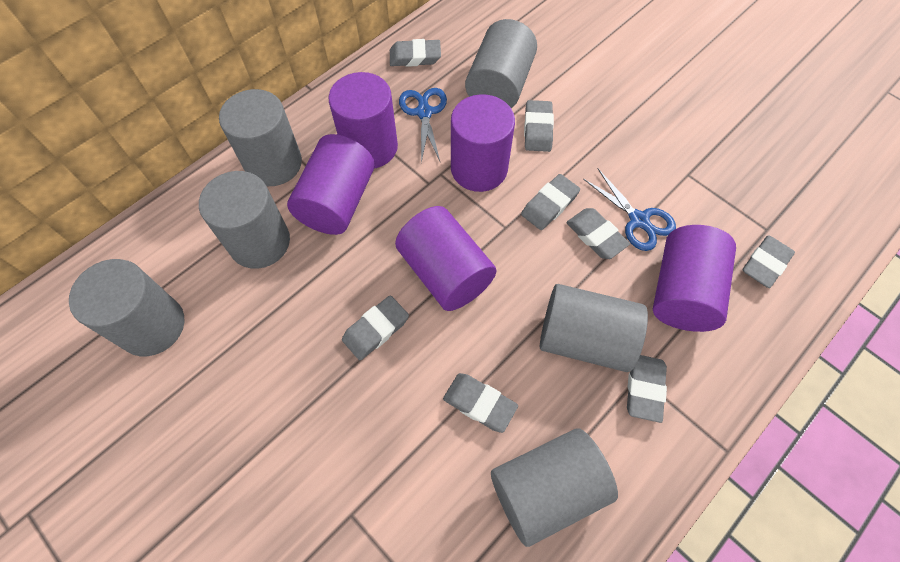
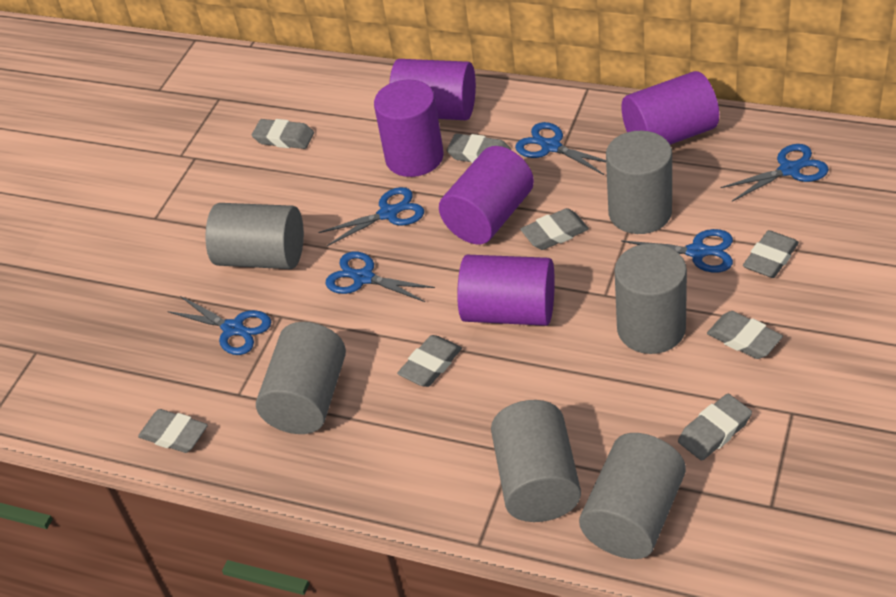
blue scissors: [399,88,447,163] [583,169,676,251] = 2 -> [167,296,271,355] [318,187,424,247] [326,251,435,302] [515,122,606,175] [621,229,733,273] [721,144,829,201] = 6

